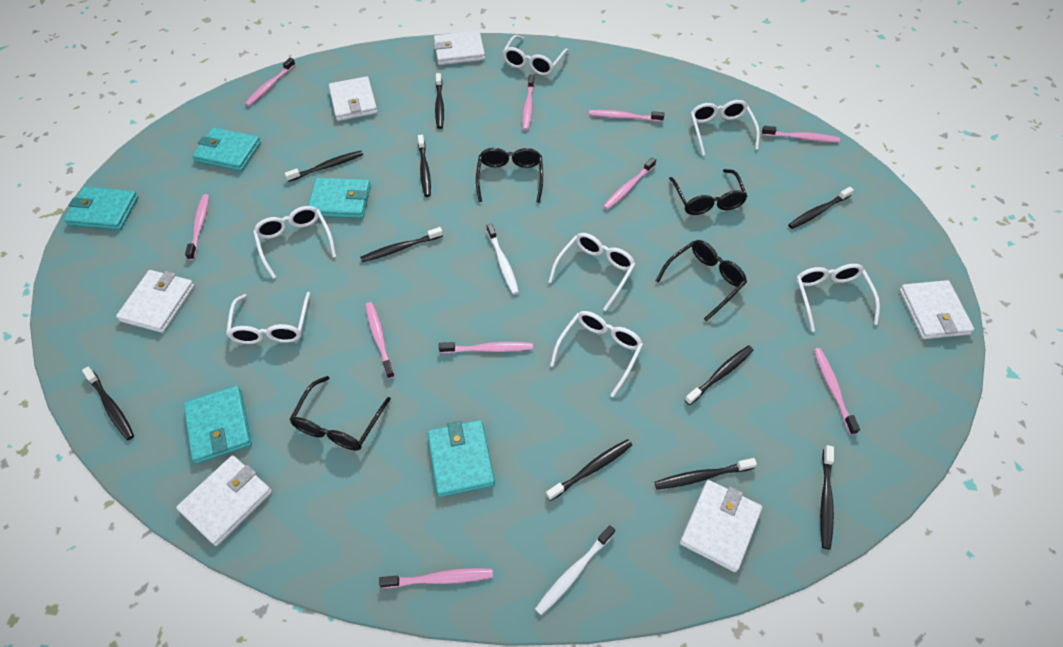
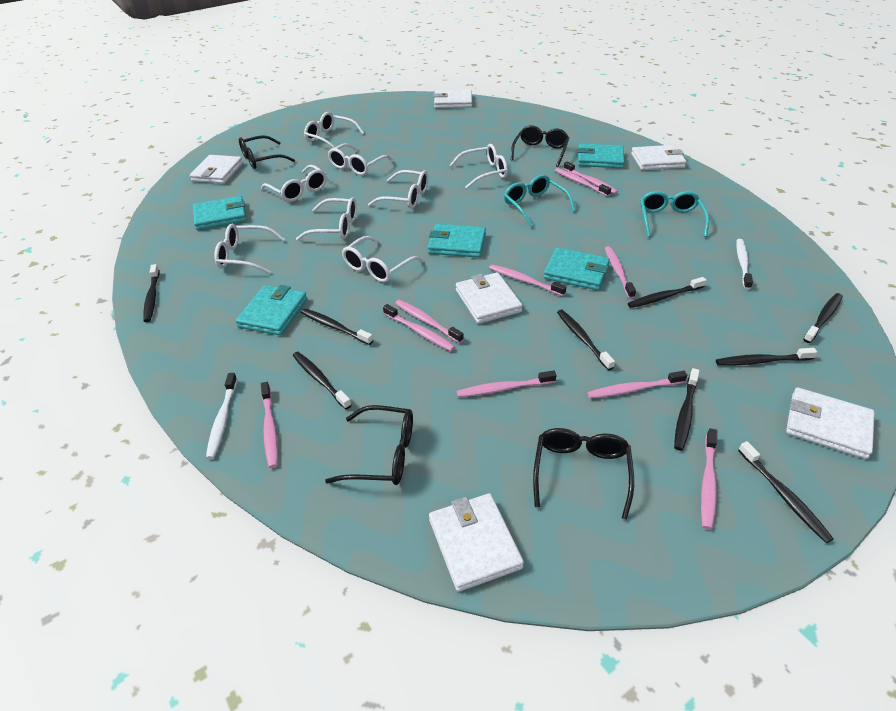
black toothbrush: [82,367,134,440] [285,150,363,182] [360,227,443,262] [418,135,431,197] [435,73,444,129] [546,439,632,501] [654,458,757,489] [685,345,753,405] [788,187,854,229] [820,445,834,550] = 10 -> [143,264,160,322] [293,352,352,409] [301,308,373,345] [557,310,615,370] [628,277,707,308] [674,368,700,451] [716,348,817,366] [738,441,834,543] [803,293,843,343] = 9
turquoise glasses: none = 0 -> [504,175,576,227] [640,191,709,237] = 2
white glasses: [226,292,310,344] [253,206,336,279] [502,35,569,76] [548,233,636,311] [550,311,643,397] [691,100,760,156] [796,264,880,332] = 7 -> [214,224,285,274] [261,165,327,202] [296,197,357,240] [304,112,364,148] [328,143,393,175] [342,236,423,282] [368,170,428,208] [450,144,508,189] = 8

